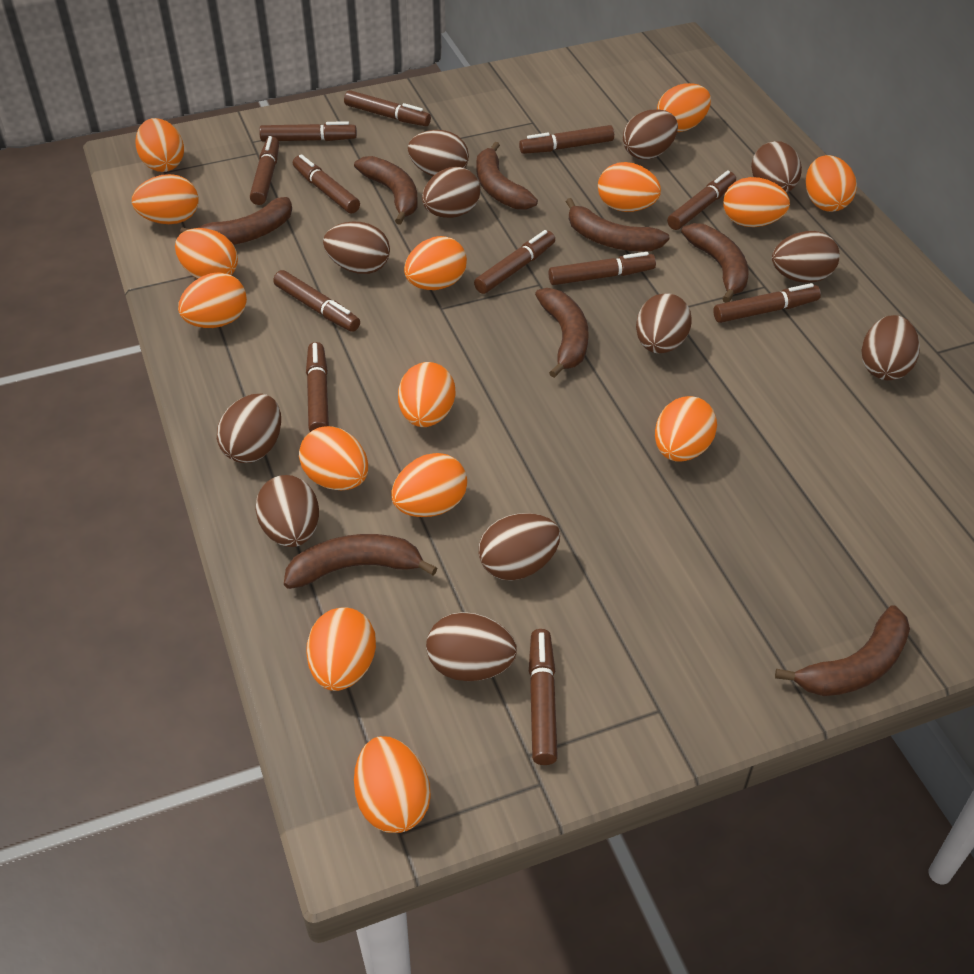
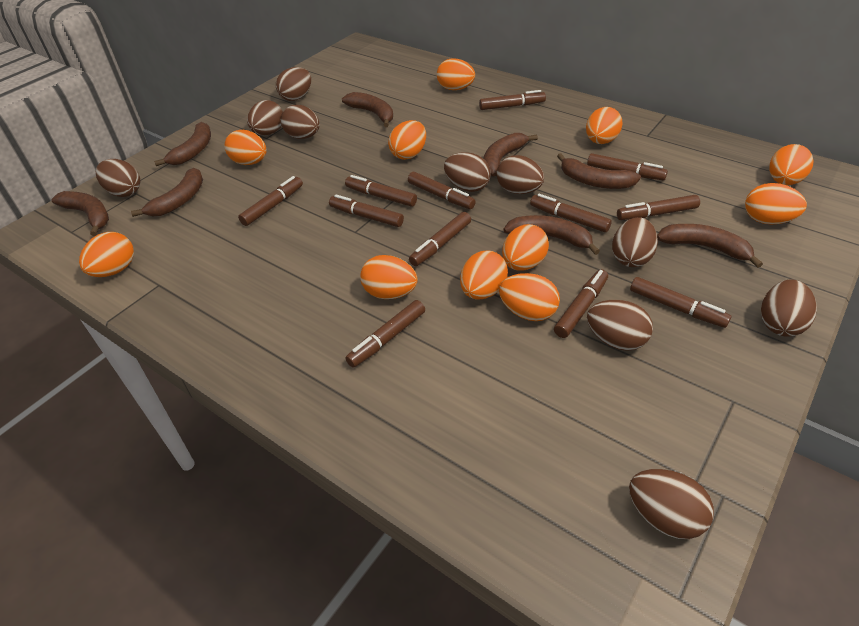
brown egg: [217,394,281,463] [255,475,319,547] [323,221,390,274] [408,130,469,177] [422,167,480,218] [426,612,517,681] [479,513,560,581] [623,109,678,160] [636,293,692,353] [751,141,802,192] [772,231,840,283] [861,315,920,380] = 12 -> [96,159,141,197] [247,100,283,135] [276,67,311,101] [281,105,320,139] [444,152,491,192] [497,155,544,194] [587,300,653,351] [612,217,658,267] [629,469,714,539] [761,279,817,337] = 10
orange egg: [132,174,198,224] [135,118,184,172] [175,228,238,279] [178,272,247,328] [299,426,368,490] [306,608,376,691] [354,736,431,833] [391,453,467,517] [398,362,455,427] [404,236,467,290] [598,162,661,212] [655,396,717,462] [657,83,711,132] [723,177,790,227] [806,155,857,212] = 15 -> [79,232,134,277] [225,130,267,165] [360,255,418,299] [388,120,426,160] [437,58,475,90] [460,250,508,299] [499,273,560,321] [502,224,549,270] [586,107,622,144] [745,183,807,224] [769,144,814,185] = 11

